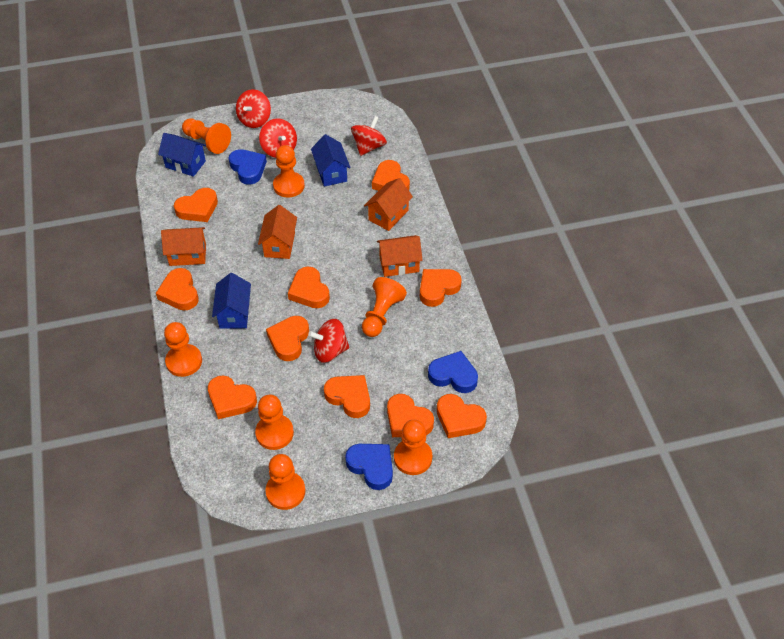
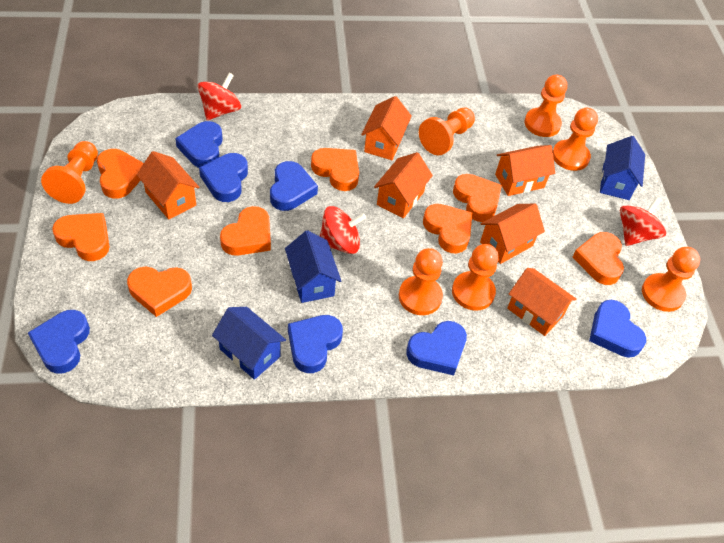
blue heart: [229,149,267,185] [345,444,393,490] [428,351,478,393] = 3 -> [28,310,90,374] [175,121,223,168] [199,153,248,202] [270,161,318,211] [288,315,343,373] [406,321,467,375] [589,300,646,358] = 7
orange heart: [156,268,199,311] [174,188,218,222] [208,375,257,419] [266,316,309,361] [288,267,330,308] [324,375,370,418] [372,160,410,191] [387,394,434,437] [420,269,462,307] [437,394,487,438] = 10 -> [52,213,109,261] [97,149,144,199] [127,267,192,317] [220,206,271,256] [311,148,359,191] [423,204,472,253] [453,174,502,222] [573,232,624,285] = 8
orange house: [161,227,206,266] [258,205,297,259] [364,178,413,231] [377,235,423,277] = 4 -> [137,151,199,219] [361,96,412,160] [374,152,433,218] [480,203,545,264] [495,145,555,196] [507,268,577,336] = 6
red spinning top: [236,89,271,128] [259,119,297,158] [308,319,349,363] [351,116,387,156] = 4 -> [198,73,241,120] [320,206,366,254] [620,197,666,246] = 3

